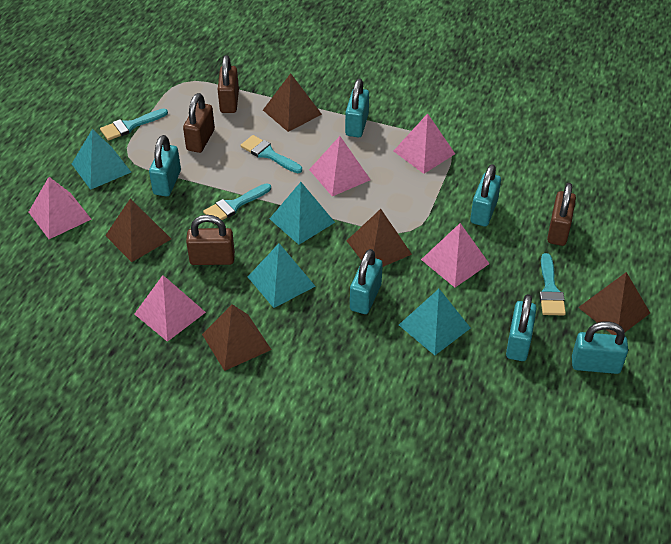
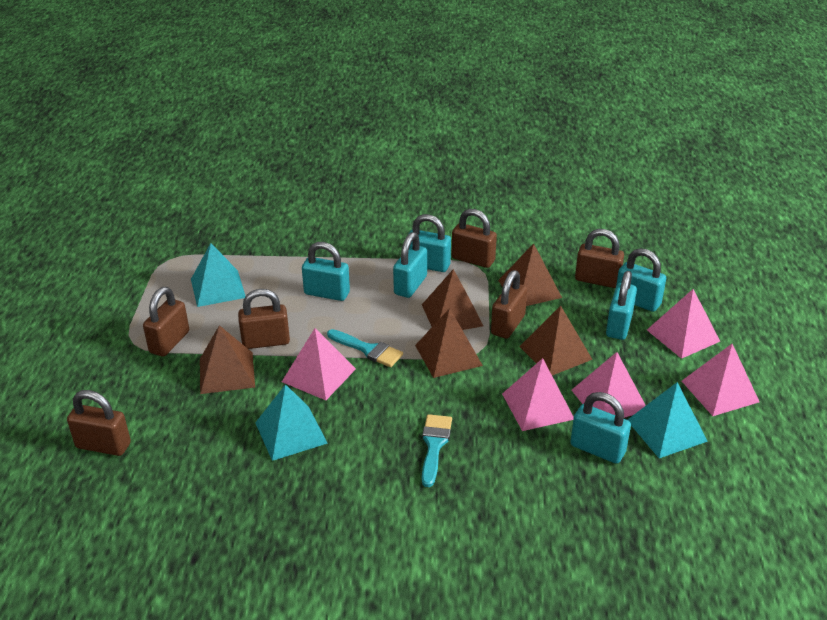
brown padlock: [183,93,215,153] [186,215,235,265] [218,55,239,113] [547,183,576,246] = 4 -> [67,390,131,456] [143,287,189,357] [238,289,290,349] [452,209,497,268] [491,270,527,339] [575,229,624,288] = 6
turquoise brush: [100,108,168,141] [203,183,271,220] [240,135,302,173] [539,253,566,315] = 4 -> [327,329,403,367] [422,414,452,487] = 2
turquoise pyramid: [72,129,131,190] [248,243,315,308] [269,182,335,245] [399,289,471,355] = 4 -> [191,243,246,307] [255,384,328,461] [627,382,708,458] = 3

